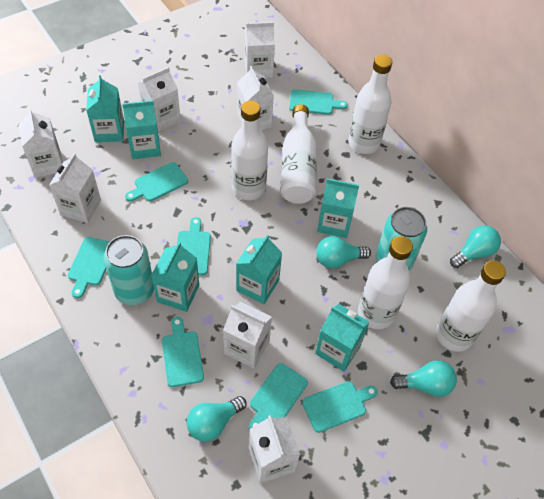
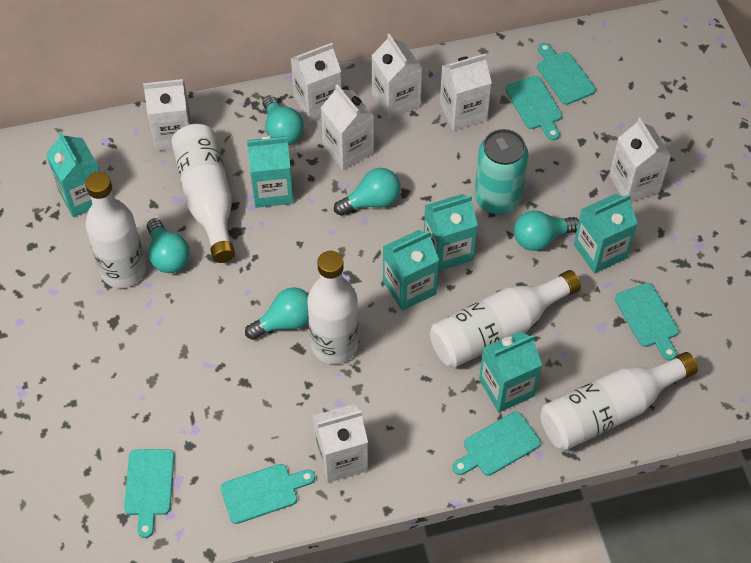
turquoise can: [104,235,154,305] [375,207,427,271] = 2 -> [474,129,528,214] = 1
turquoise cutting board: [68,237,110,298] [125,162,188,202] [162,317,204,387] [177,217,211,275] [249,363,308,430] [289,89,348,115] [302,381,378,433] = 7 -> [124,449,174,538] [220,464,315,524] [452,411,541,476] [505,76,562,140] [537,43,596,105] [615,283,679,361] = 6
turquoise light bulb: [187,396,247,442] [316,236,371,269] [390,360,457,397] [450,226,501,268] = 4 -> [147,218,190,273] [245,287,309,340] [263,95,304,145] [334,168,400,216] [514,210,579,251] = 5

